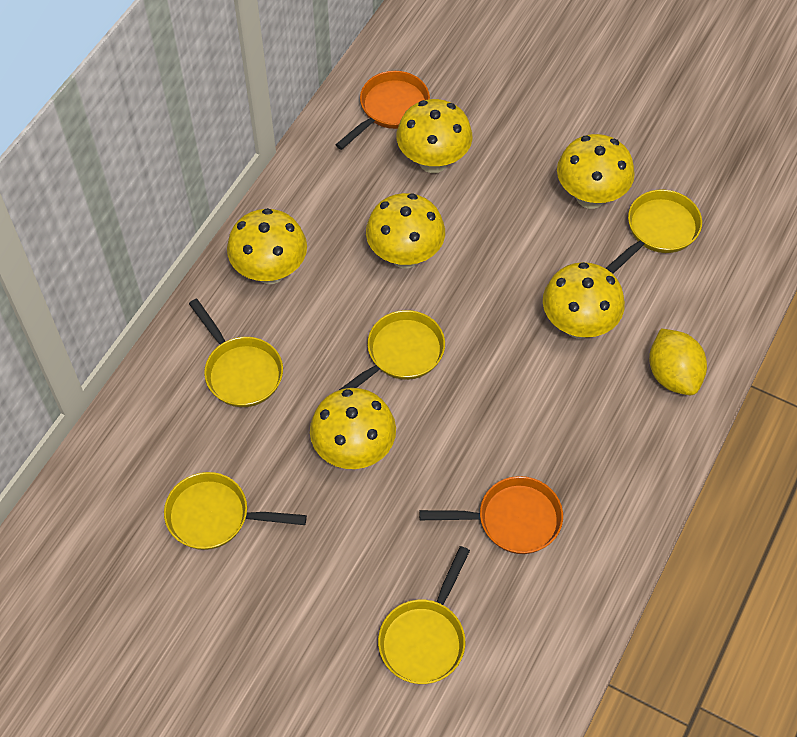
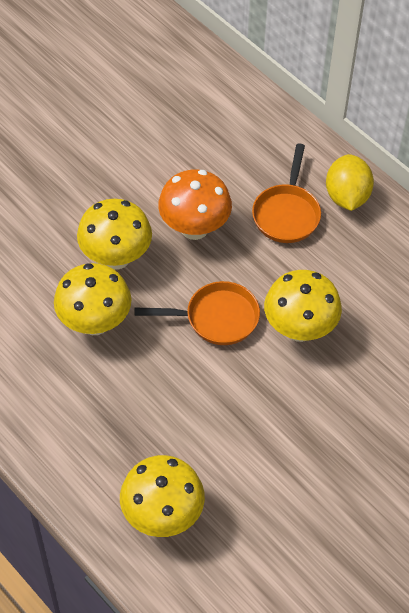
orange mushroom: none = 0 -> [158,169,232,240] = 1
yellow mushroom: [227,208,307,284] [310,388,396,469] [366,193,445,268] [396,99,472,173] [543,262,625,339] [557,134,635,209] = 6 -> [54,263,131,335] [77,199,152,269] [120,455,205,537] [264,270,342,342] = 4
yellow pan: [164,472,307,550] [189,299,283,407] [339,310,445,390] [378,546,470,684] [606,190,702,274] = 5 -> none = 0

